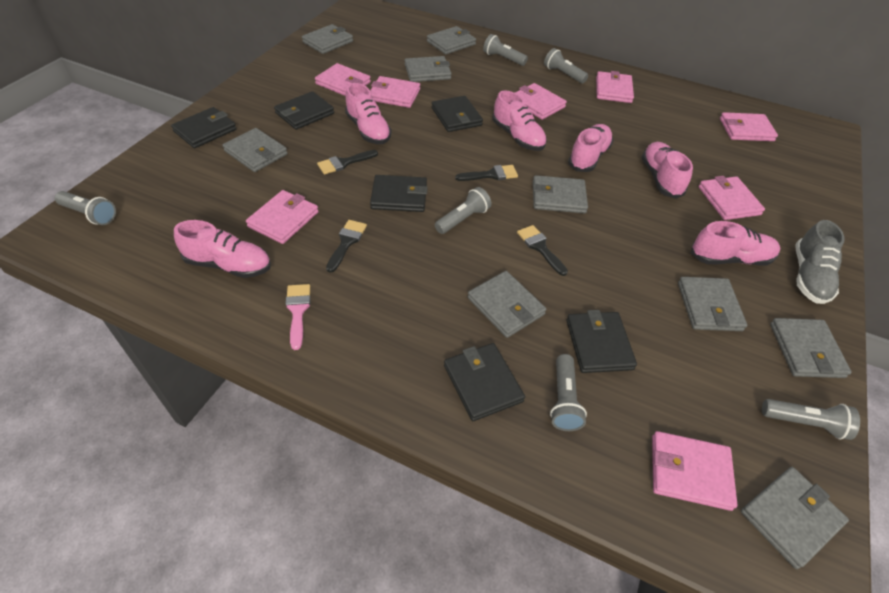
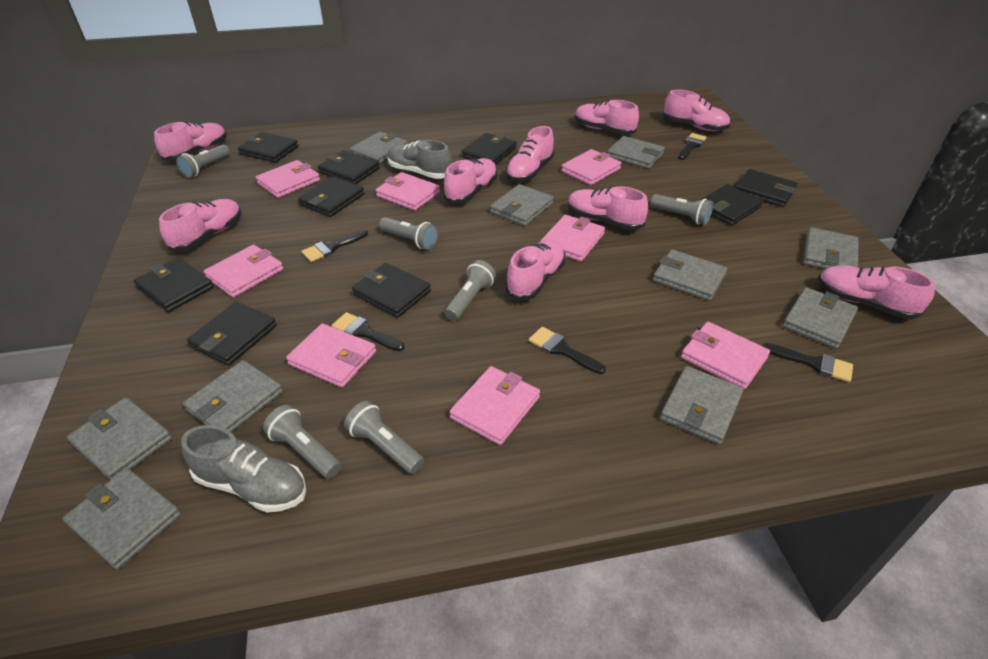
black brush: [317,150,378,175] [326,220,367,273] [455,165,518,181] [517,225,568,276] = 4 -> [301,230,368,262] [332,312,405,351] [529,327,606,374] [678,133,707,160] [763,343,853,382] = 5
black wallet: [171,107,237,148] [274,91,334,130] [370,175,428,212] [432,96,483,132] [444,343,525,421] [566,310,637,373] = 6 -> [134,258,213,312] [187,302,277,365] [238,132,299,163] [298,177,364,217] [318,150,380,184] [352,263,431,318] [462,133,517,165] [698,184,763,226] [735,169,798,207] = 9
grey shoe: [796,220,845,304] = 1 -> [181,425,306,513] [387,140,452,179] = 2
grey wallet: [223,128,288,172] [302,24,353,54] [405,56,452,82] [427,26,476,54] [468,271,547,338] [533,175,588,213] [678,277,747,331] [741,467,849,569] [770,318,852,378] = 9 -> [62,468,181,570] [67,398,172,480] [183,360,283,433] [350,131,407,164] [490,184,554,226] [607,136,665,169] [653,249,727,301] [660,366,744,445] [783,287,858,349] [803,227,859,269] = 10
pink brush: [286,284,311,350] = 1 -> none = 0
pink shoe: [174,220,271,278] [345,83,392,144] [492,90,547,151] [568,124,613,172] [642,142,693,199] [691,221,781,266] = 6 -> [154,121,227,161] [159,199,241,251] [443,158,497,203] [505,239,565,300] [506,126,554,182] [567,186,648,230] [575,100,639,135] [663,90,730,131] [818,265,935,319] = 9

